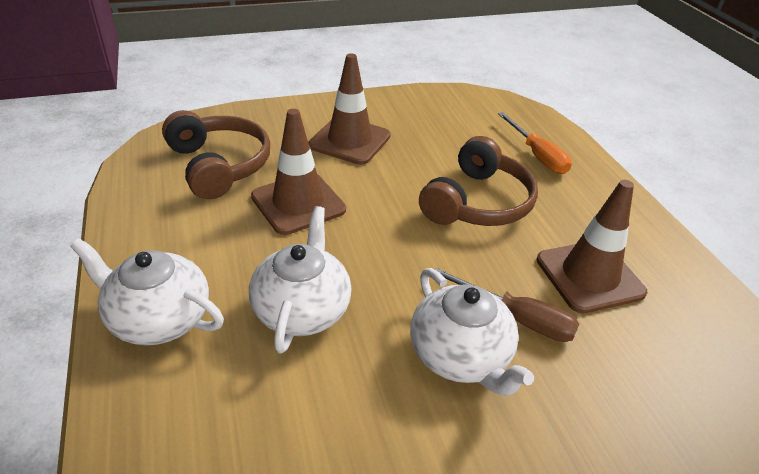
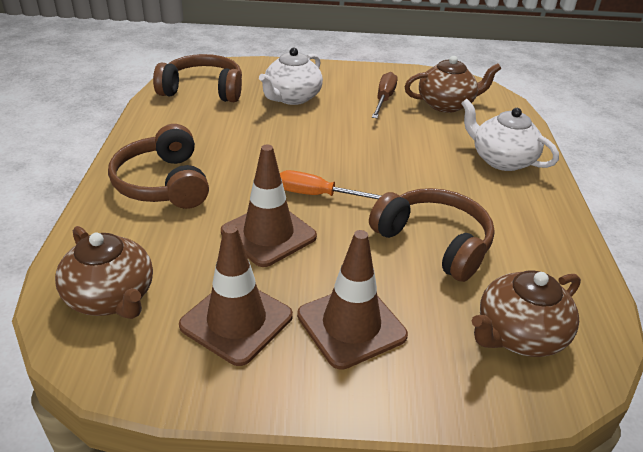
brown headphones: [162,110,270,199] [419,136,538,226] = 2 -> [108,124,209,209] [153,54,242,102] [369,188,495,282] = 3
brown teapot: none = 0 -> [55,226,153,319] [404,56,501,113] [472,270,581,357] = 3
white teapot: [70,238,224,345] [249,206,352,354] [410,268,534,396] = 3 -> [259,48,323,105] [461,99,559,171] = 2

